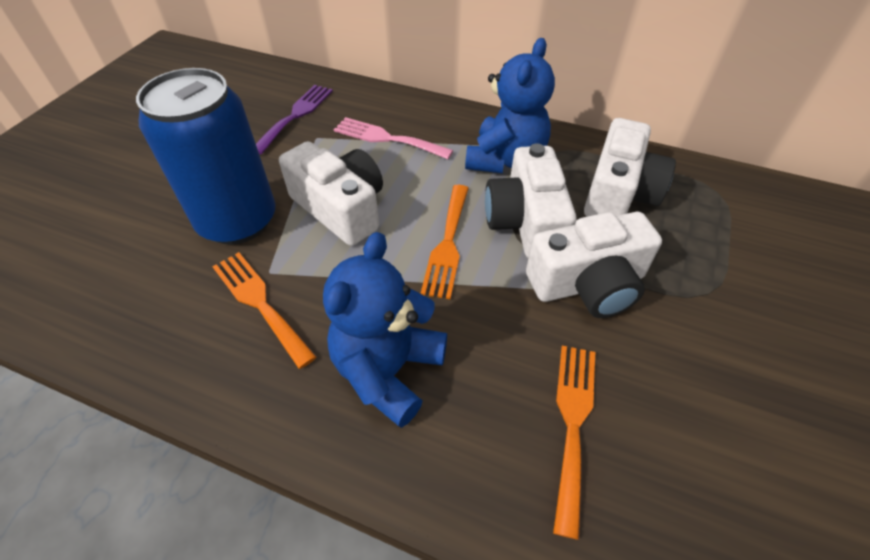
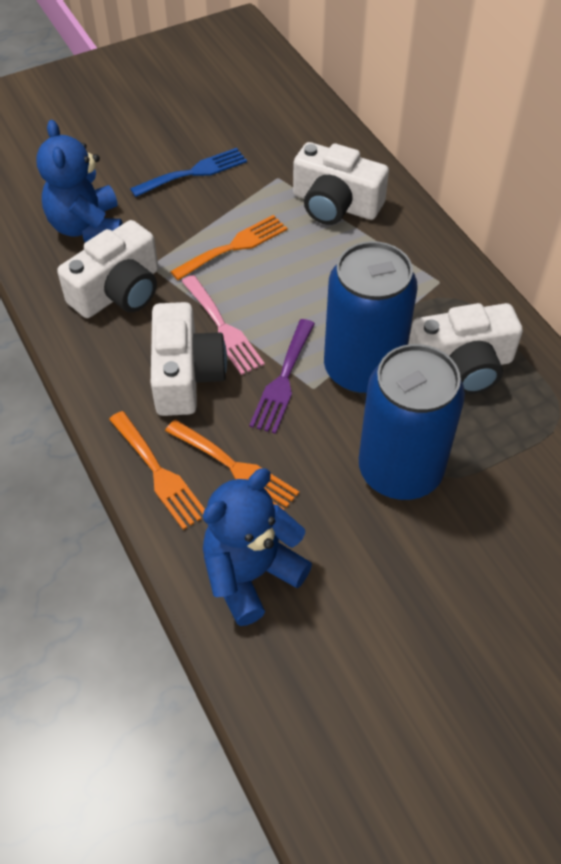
blue can: [136,68,276,245] = 1 -> [324,241,417,394] [359,344,465,500] = 2
blue fork: none = 0 -> [130,148,247,197] = 1

